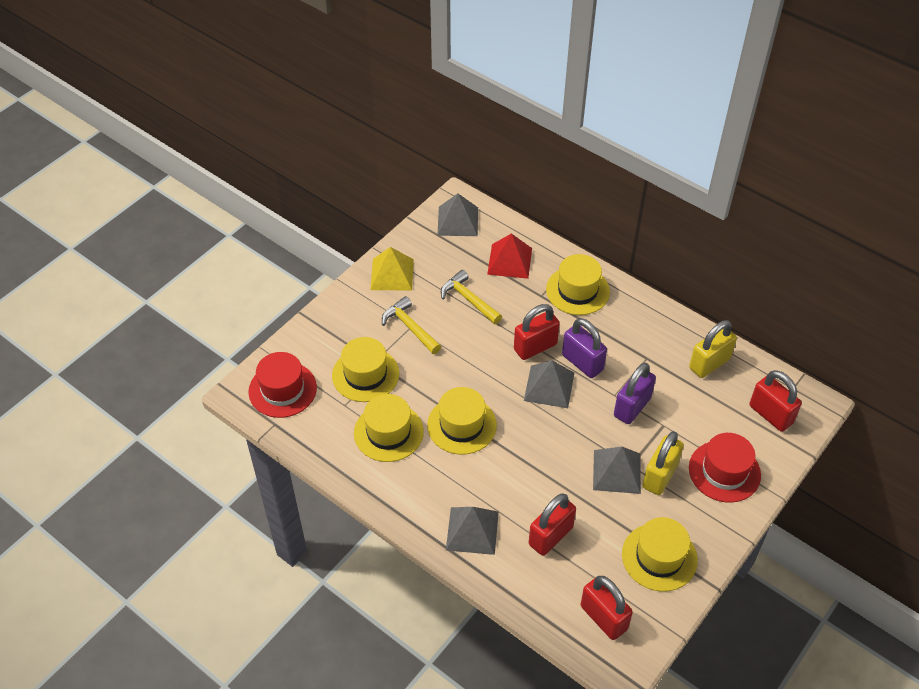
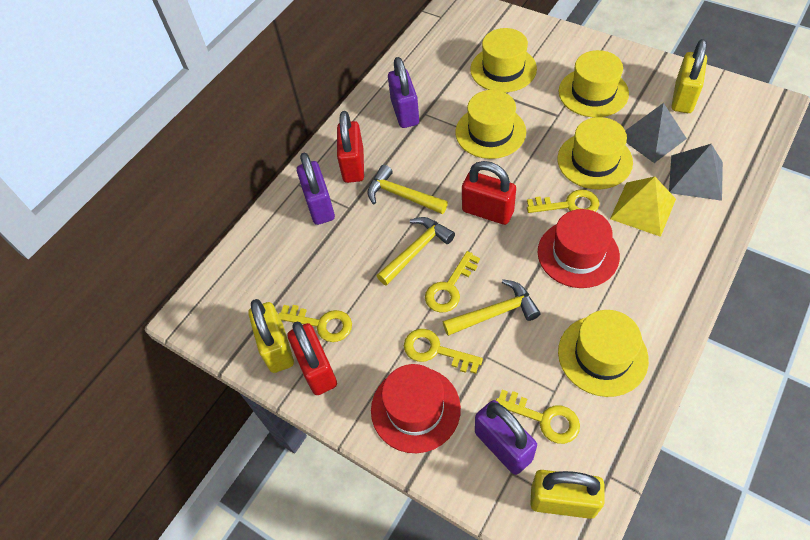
grey pyramid: [437,193,478,236] [446,507,499,555] [524,360,574,408] [593,447,641,494] = 4 -> [625,103,687,163] [669,144,723,201] = 2
purple padlock: [562,318,607,378] [614,362,656,424] = 2 -> [297,153,335,225] [388,57,419,128] [475,400,537,475] = 3
red padlock: [514,304,560,360] [529,494,576,556] [581,576,633,640] [750,370,802,432] = 4 -> [288,322,337,395] [337,111,364,183] [462,161,516,225] = 3
red pyramid: [487,233,532,279] = 1 -> none = 0
yellow hammer: [382,296,441,354] [441,270,502,324] = 2 -> [367,165,448,214] [377,217,455,286] [443,279,540,336] = 3
yellow key: none = 0 -> [278,305,352,342] [404,329,483,374] [425,251,480,312] [496,390,580,444] [527,189,599,213] = 5
yellow padlock: [642,431,684,495] [689,320,737,378] = 2 -> [248,299,294,373] [530,470,605,519] [672,39,707,113] = 3

